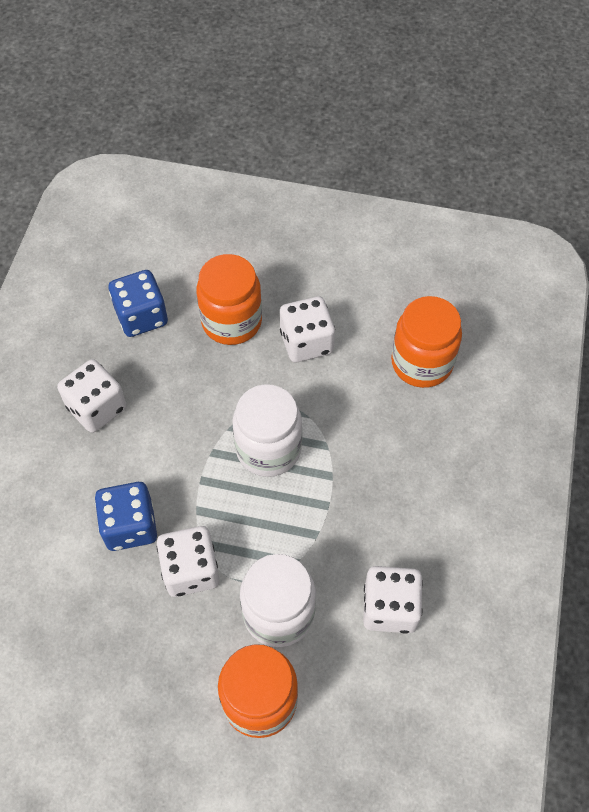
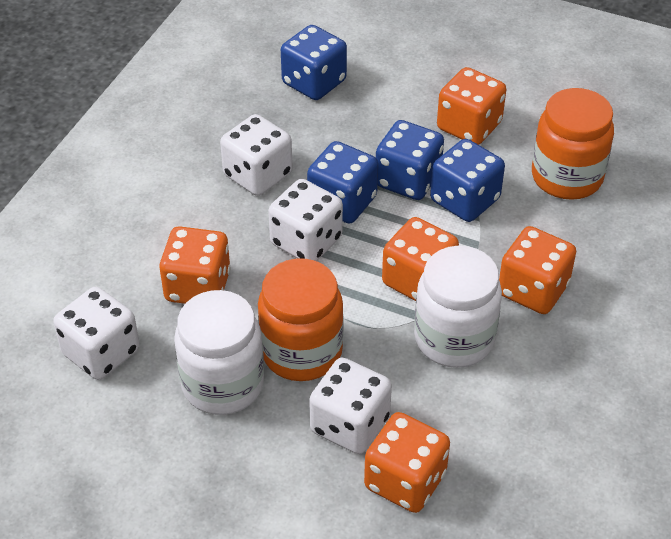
blue dice: [95,482,157,551] [109,270,168,337] = 2 -> [281,25,347,100] [307,141,378,224] [376,120,444,200] [430,139,505,222] = 4
orange dice: none = 0 -> [159,226,231,304] [364,412,450,513] [382,217,459,301] [437,67,506,145] [499,226,576,314] = 5
orange jar: [196,254,262,345] [218,644,298,738] [391,296,462,388] = 3 -> [258,259,344,381] [532,88,614,200] = 2

